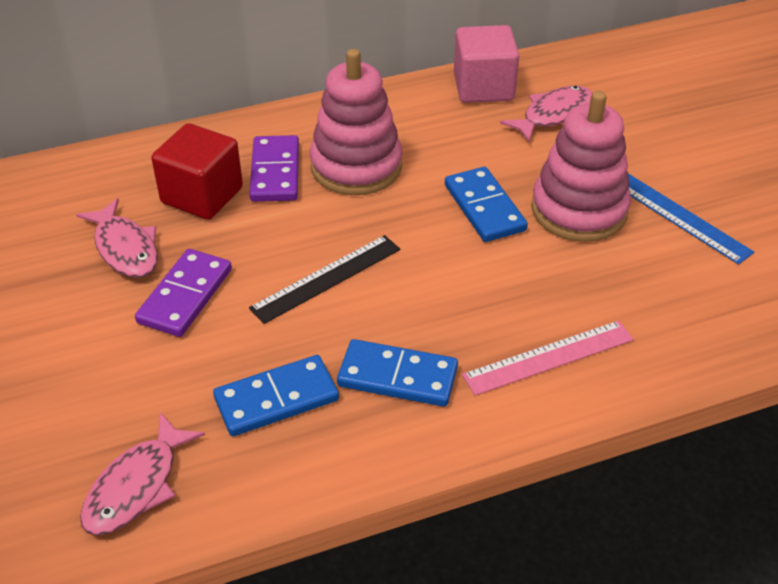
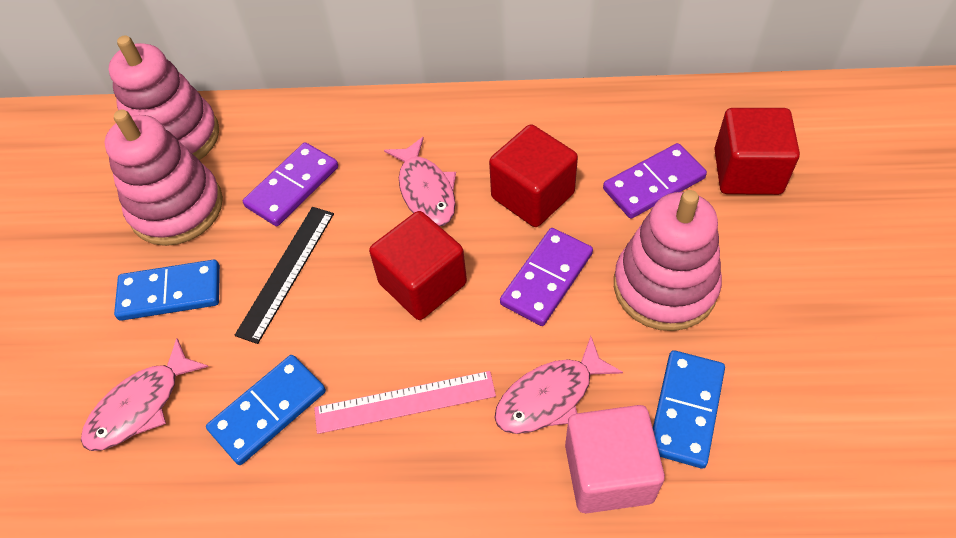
blue ruler: [628,174,754,265] = 1 -> none = 0
pink stacking toy: [310,49,403,195] [531,91,631,242] = 2 -> [104,109,223,246] [109,35,219,160] [614,190,722,331] = 3
purple domino: [135,249,232,337] [249,135,299,202] = 2 -> [243,142,338,226] [500,228,593,326] [603,143,707,219] = 3
red cube: [151,123,243,220] = 1 -> [369,211,467,320] [489,124,578,227] [714,108,800,195] = 3

